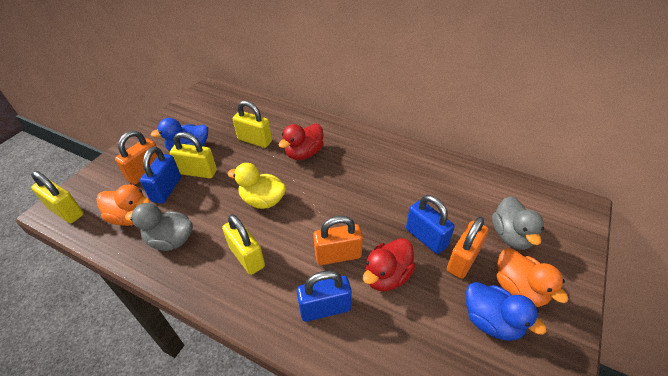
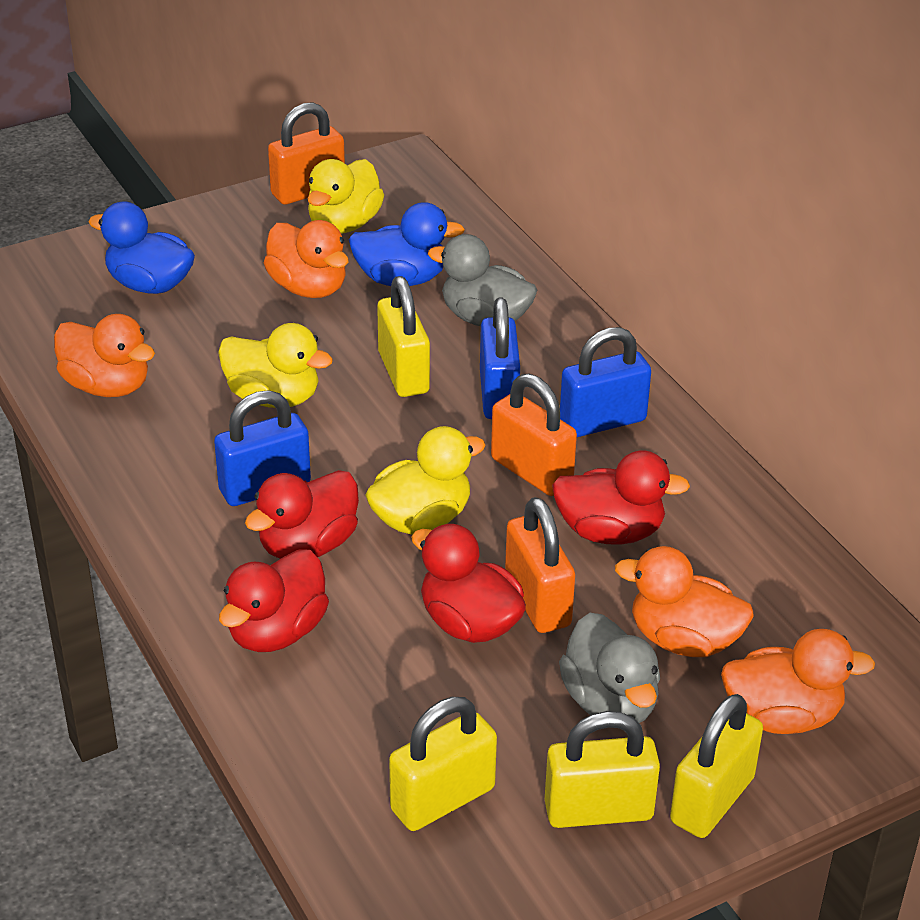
orange duck: [96,185,150,226] [497,248,569,307] = 2 -> [54,314,155,397] [264,220,349,298] [615,546,754,657] [721,629,875,734] = 4
red duck: [279,124,324,160] [363,238,416,291] = 2 -> [219,549,329,652] [245,470,359,559] [411,524,526,643] [552,450,690,545] = 4
yellow duck: [227,163,286,209] = 1 -> [218,323,333,408] [307,159,384,234] [365,426,485,535] = 3

